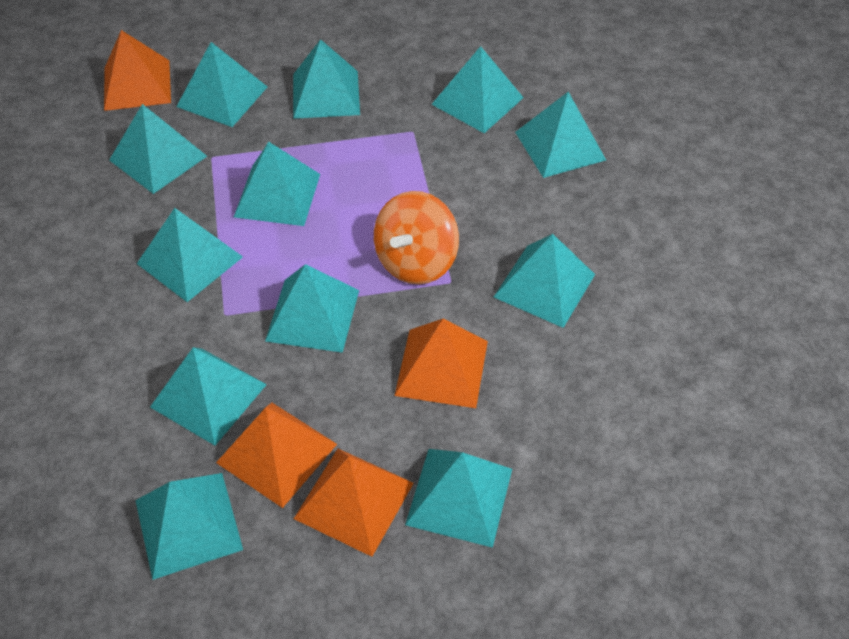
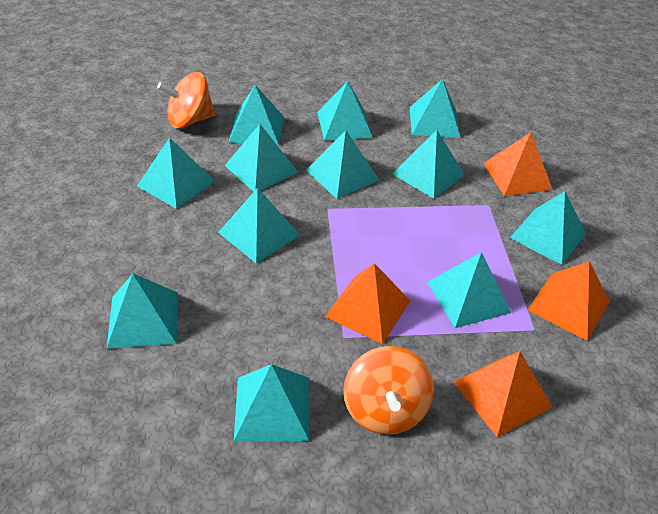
orange spinning top: [374,191,459,284] = 1 -> [157,72,216,129] [343,346,434,435] = 2

